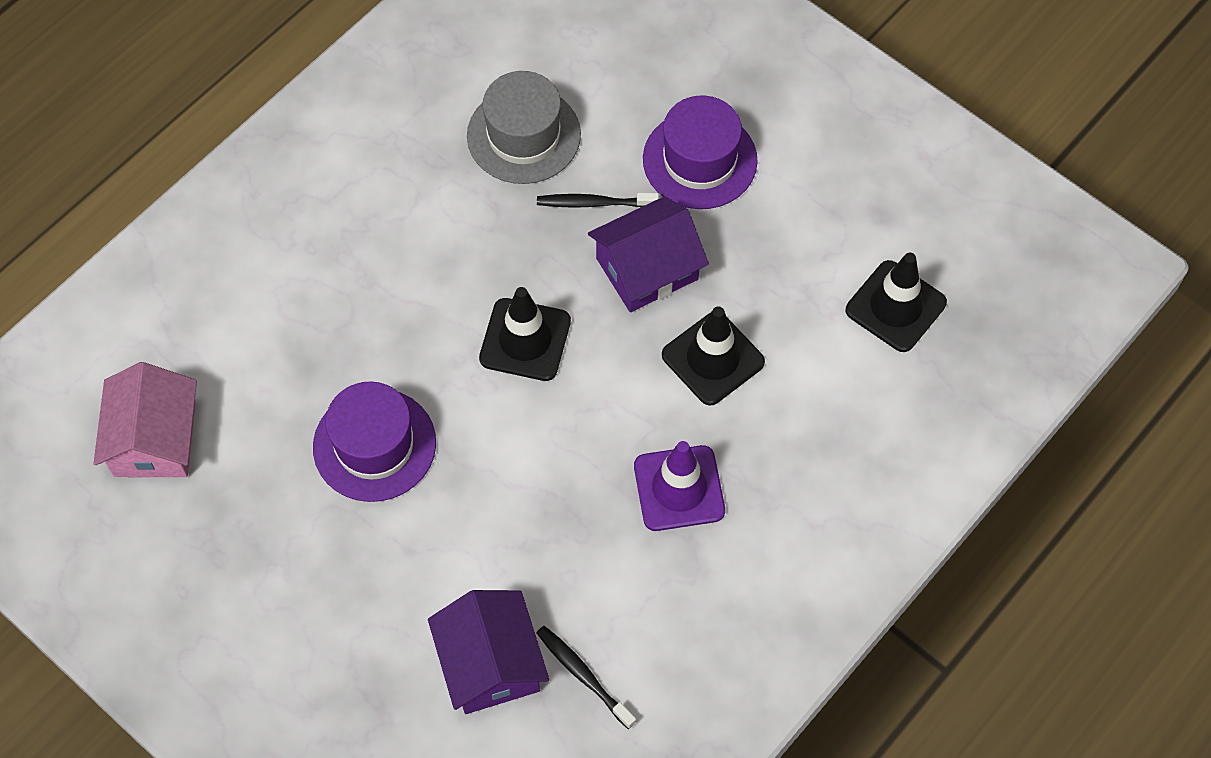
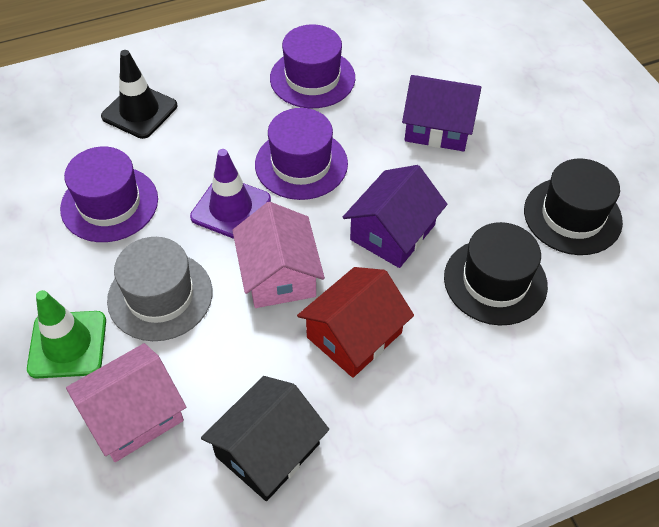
black hat: none = 0 -> [444,222,548,325] [524,158,623,255] = 2
black house: none = 0 -> [201,376,329,501] = 1
black toothbrush: [536,626,636,729] [537,193,659,208] = 2 -> none = 0
black traffic cone: [479,287,571,381] [662,306,765,406] [846,253,947,352] = 3 -> [101,50,177,139] = 1
green traffic cone: none = 0 -> [27,290,106,378] = 1
pink house: [94,362,197,477] = 1 -> [66,343,186,462] [232,202,325,308] = 2
purple hat: [313,381,436,502] [643,96,758,209] = 2 -> [60,147,158,242] [255,108,348,200] [270,24,355,108] = 3
red house: none = 0 -> [297,267,414,378] = 1

